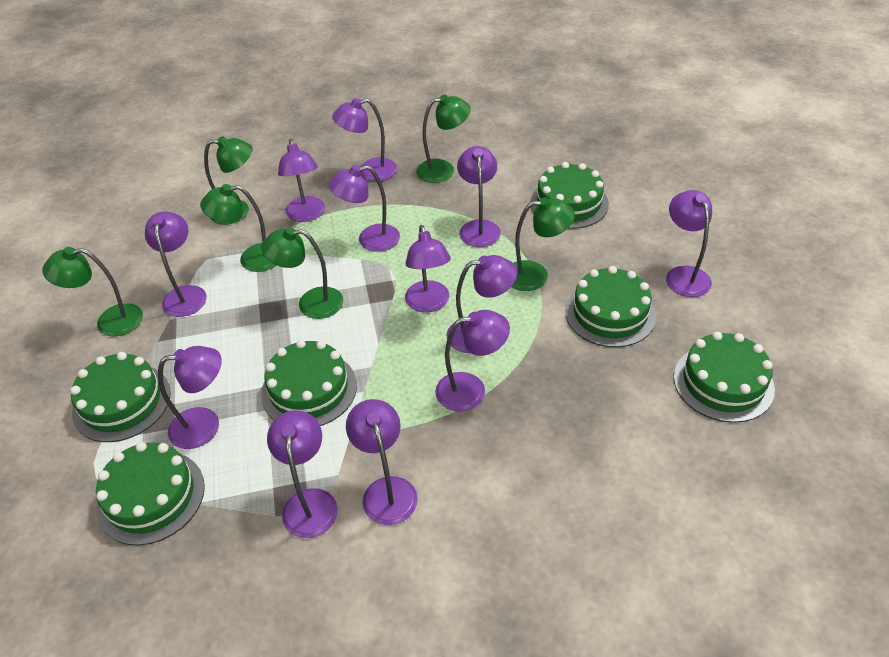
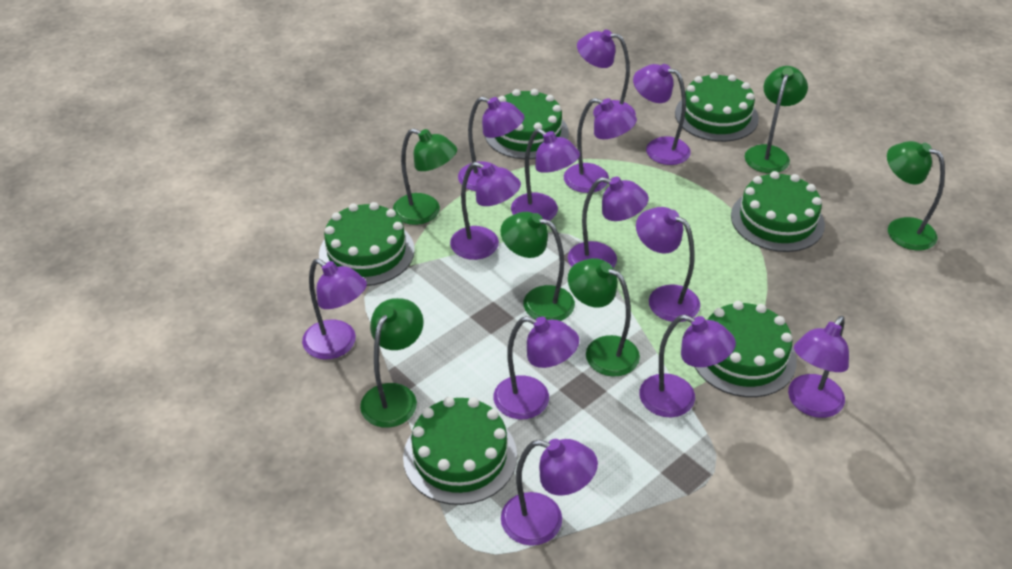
purple lamp: [145,211,207,317] [158,346,222,449] [267,410,338,538] [278,139,325,222] [329,165,400,252] [332,98,397,181] [346,399,418,525] [405,225,451,313] [435,310,510,412] [446,255,517,353] [457,146,501,247] [666,190,712,297] = 12 -> [302,258,367,359] [450,162,521,260] [458,97,524,191] [494,316,579,419] [501,439,598,546] [511,129,580,220] [564,98,637,193] [568,177,649,268] [577,30,636,117] [633,64,691,165] [636,207,700,322] [639,315,736,417] [788,316,849,418] = 13

